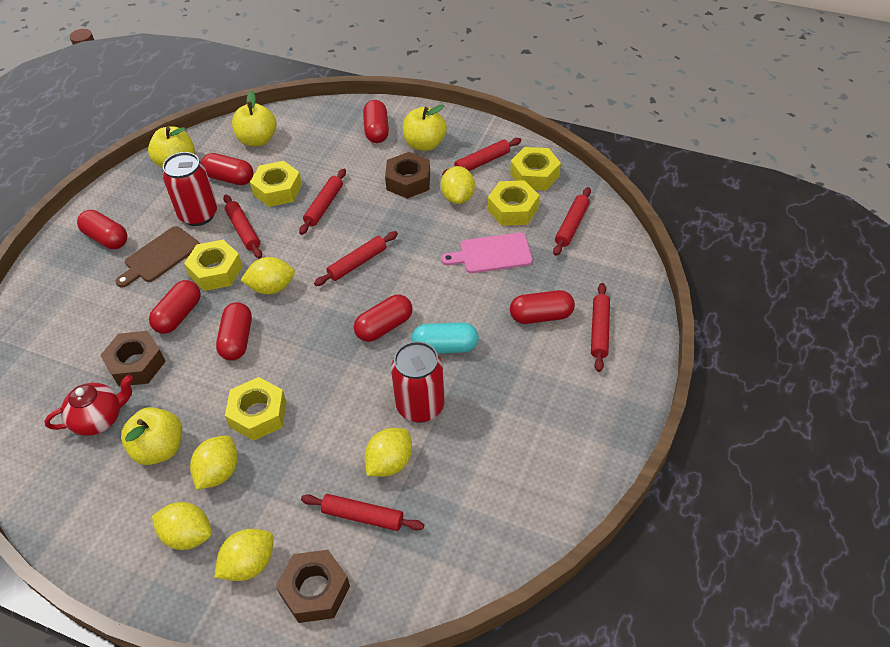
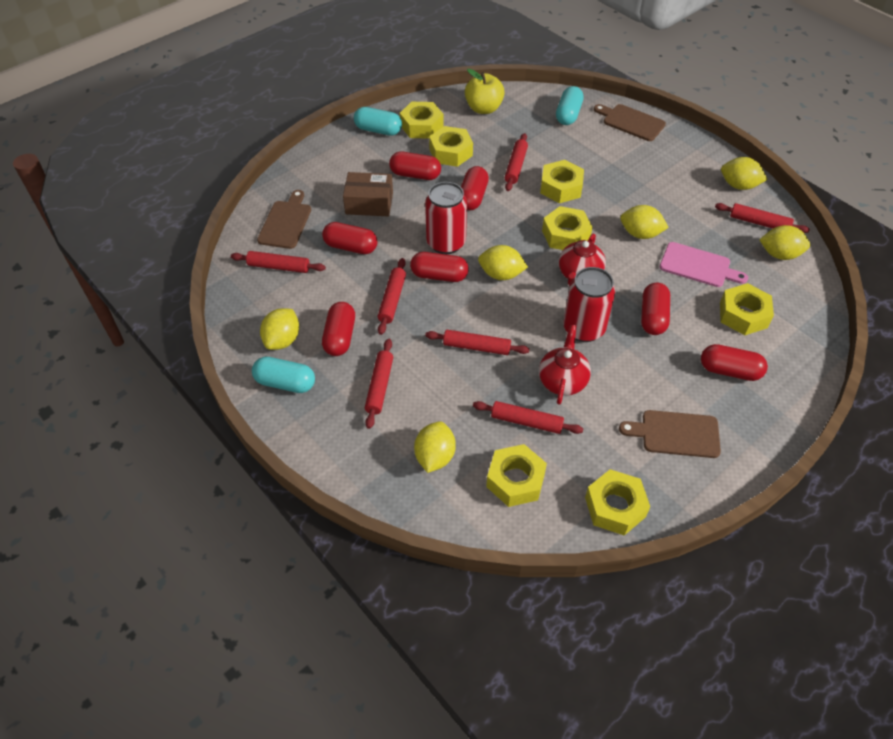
brown box: none = 0 -> [343,172,393,216] = 1
brown cutting board: [115,226,200,288] = 1 -> [257,190,311,249] [594,104,666,141] [619,410,721,458] = 3
brown nut: [100,331,166,387] [276,550,350,623] [385,152,430,199] = 3 -> none = 0
red teapot: [44,375,133,436] = 1 -> [539,325,591,405] [559,234,606,286] = 2
turquoise capsule: [412,322,479,353] = 1 -> [252,357,315,393] [354,107,402,136] [556,86,584,125] = 3
yellow apple: [121,407,182,465] [148,126,195,168] [232,90,277,147] [403,105,447,151] = 4 -> [465,68,505,114] = 1
yellow nut: [184,240,243,291] [225,377,286,441] [250,161,302,207] [488,180,539,226] [510,147,561,190] = 5 -> [400,102,443,139] [429,126,473,167] [486,444,547,507] [540,160,584,203] [542,206,592,250] [585,469,650,535] [720,283,774,335] = 7

